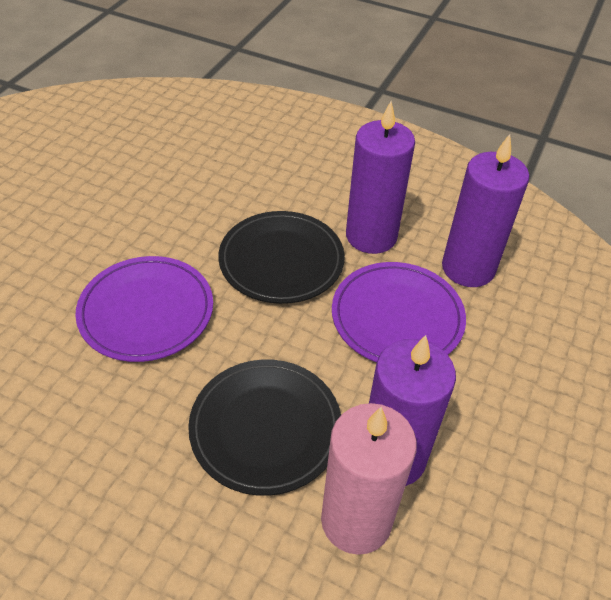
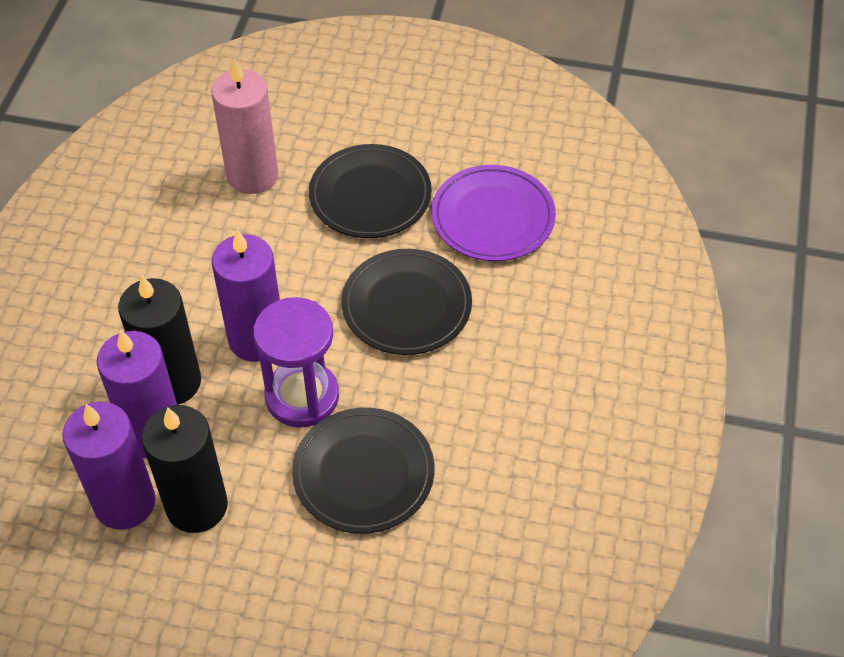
black candle: none = 0 -> [118,276,201,405] [141,405,228,533] = 2
black plate: [188,360,341,496] [218,211,345,304] = 2 -> [292,408,434,534] [309,144,432,238] [342,249,472,355] = 3
purple hourglass: none = 0 -> [253,297,339,427] = 1
purple plate: [75,256,213,362] [332,262,466,362] = 2 -> [431,165,556,261] = 1

